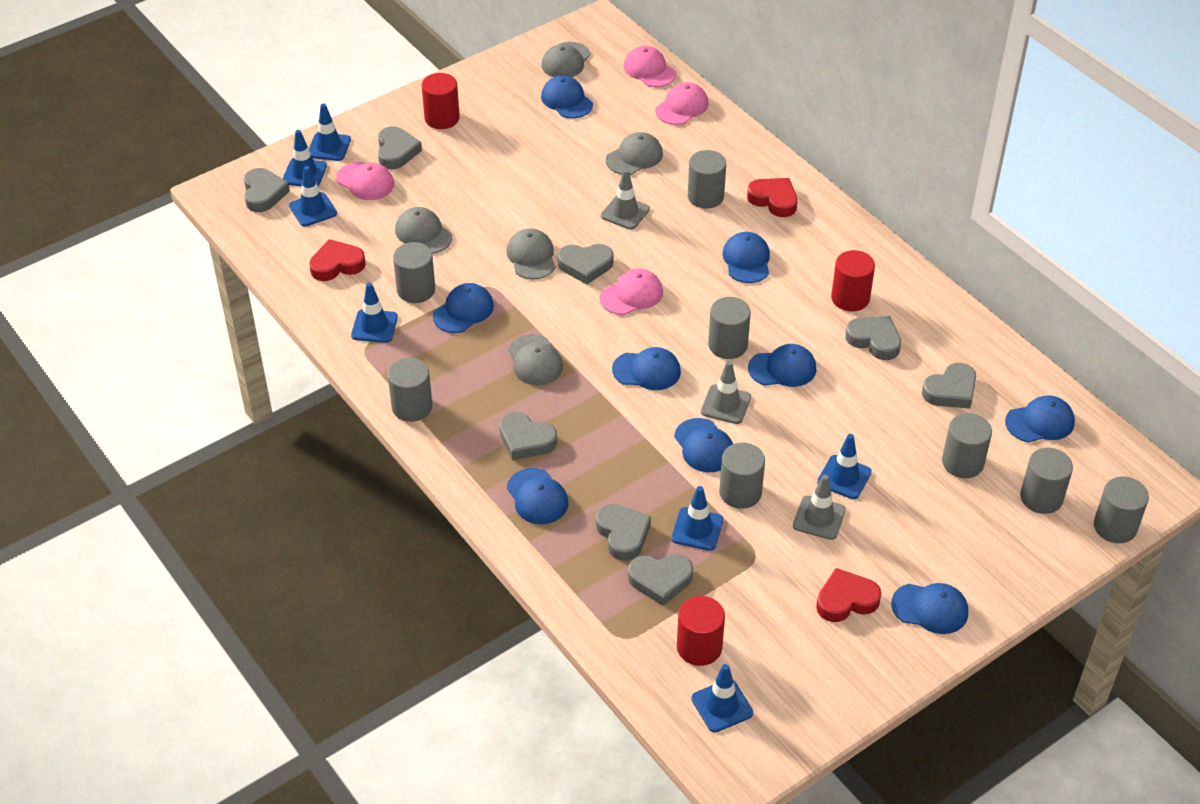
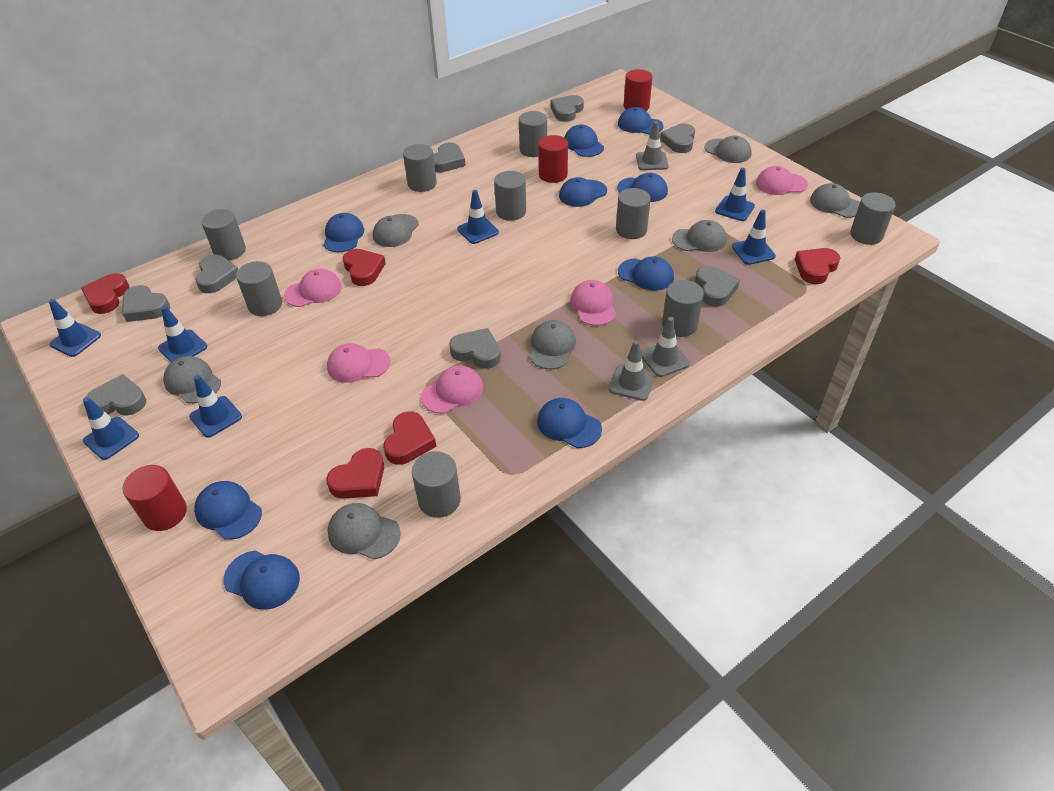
grey cap: [395,207,452,254] [507,228,555,279] [508,334,563,385] [541,42,590,77] [606,132,663,175] = 5 -> [163,356,221,404] [328,503,401,560] [373,214,419,247] [529,320,576,369] [672,220,727,252] [704,135,752,163] [810,183,860,218] = 7
grey cylinder: [388,358,433,422] [393,242,435,303] [688,150,726,209] [708,297,751,359] [719,442,765,509] [942,413,992,478] [1020,448,1073,514] [1094,476,1149,543] = 8 -> [201,209,246,261] [236,261,282,316] [403,144,437,192] [412,451,461,518] [494,171,526,221] [519,111,547,157] [616,188,651,239] [662,280,704,337] [850,192,896,245] = 9
pink cap: [336,162,394,200] [600,268,663,315] [624,46,676,87] [655,82,708,125] = 4 -> [284,269,342,307] [327,343,390,383] [421,365,483,414] [570,280,616,326] [756,166,808,195] = 5
red heart: [309,239,366,281] [747,178,797,217] [816,568,881,622] = 3 -> [81,273,129,314] [326,448,384,499] [343,249,386,286] [383,411,436,465] [794,248,840,284] = 5

